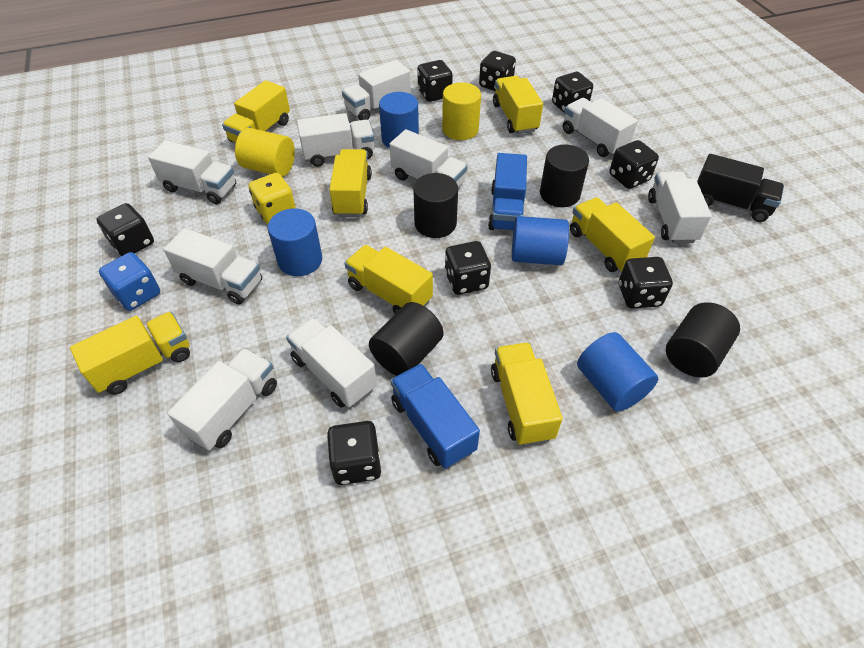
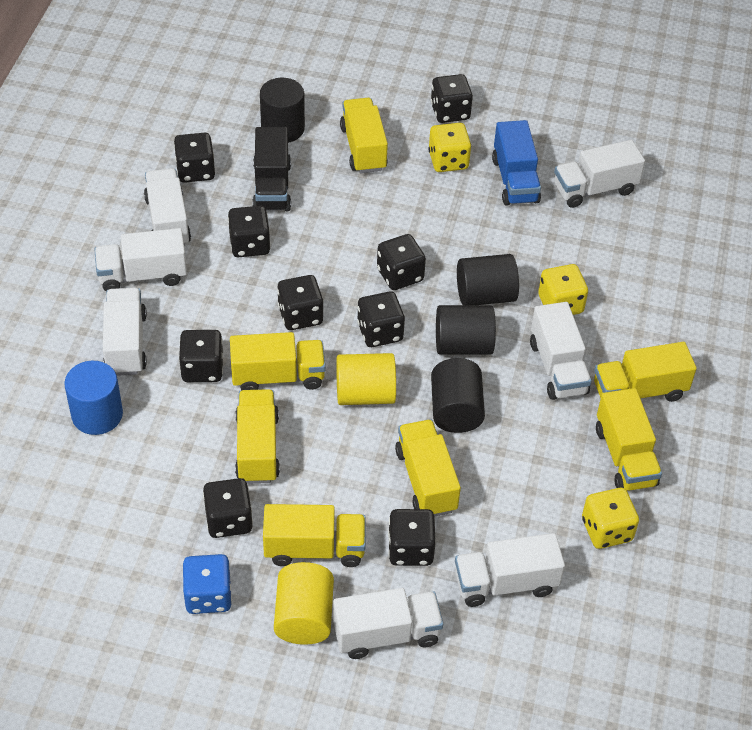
black dice: [96,203,154,256] [327,421,381,485] [417,60,453,102] [445,241,491,295] [479,51,516,91] [552,72,593,112] [609,140,659,189] [619,257,673,309] = 8 -> [174,133,215,183] [179,330,223,382] [203,478,253,538] [228,206,271,257] [277,275,324,330] [357,291,405,347] [377,234,426,290] [388,509,436,566] [431,74,473,123] = 9
blue cylinder: [268,208,322,276] [379,92,419,148] [512,216,569,265] [577,332,658,411] = 4 -> [64,361,123,435] = 1
blue truck: [390,364,480,469] [488,153,527,231] = 2 -> [492,120,541,206] = 1
white truck: [148,140,236,204] [164,228,262,305] [167,348,277,451] [286,318,377,408] [297,113,374,167] [342,60,411,120] [390,129,467,187] [563,98,638,157] [648,172,712,243] = 9 -> [94,228,187,292] [103,288,147,376] [144,168,191,243] [333,588,443,659] [455,533,565,607] [530,302,592,400] [554,140,645,208] = 7
yellow dice: [249,173,296,224] = 1 -> [428,123,471,172] [538,264,588,315] [582,488,639,549] = 3

